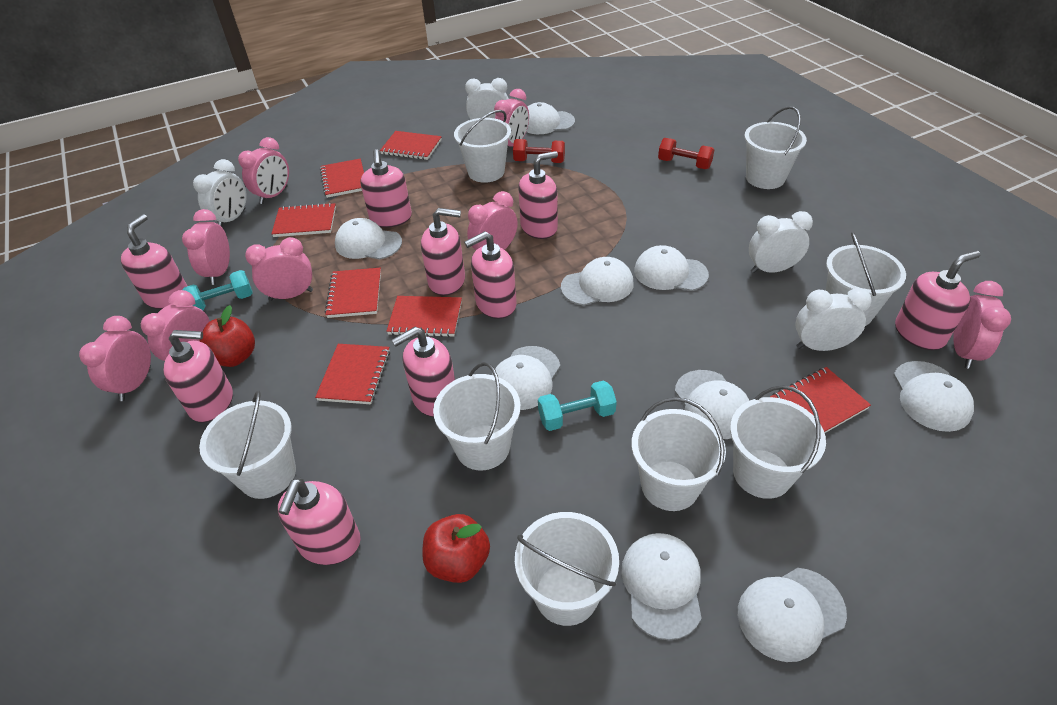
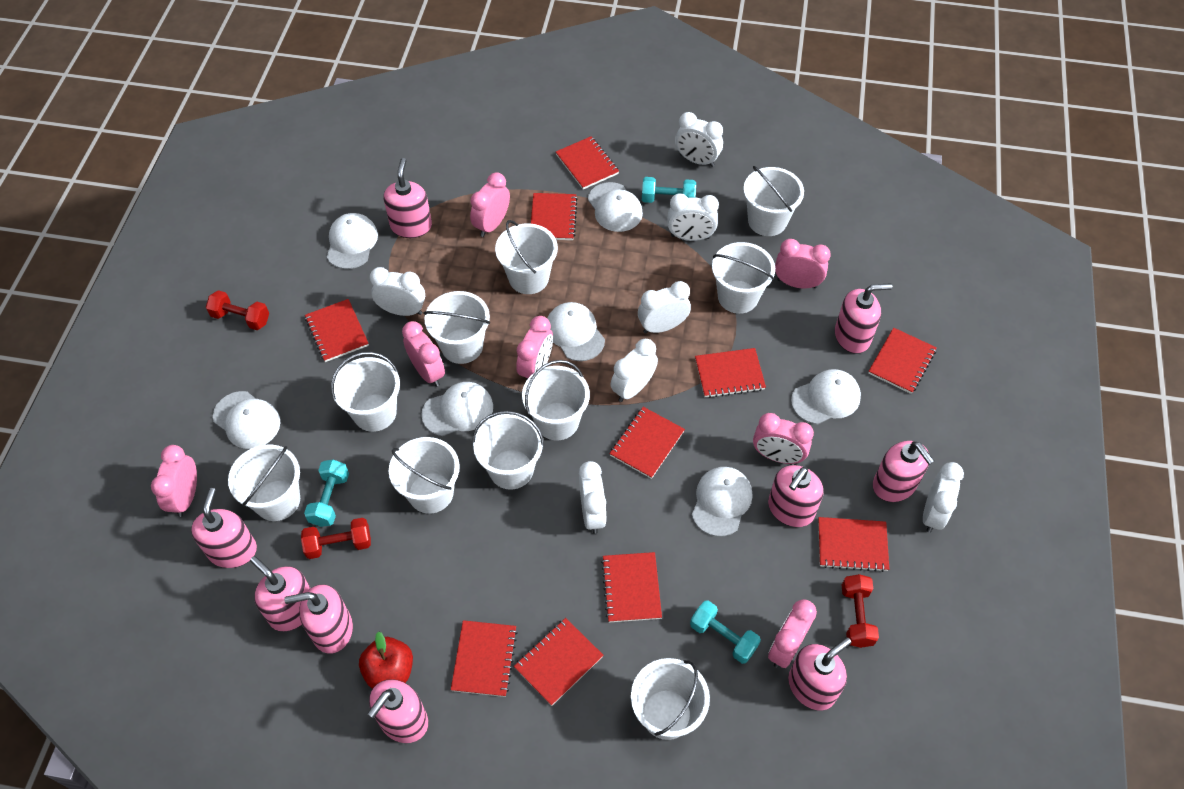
pink clock: [79,316,151,401] [141,290,210,361] [182,209,230,285] [238,137,289,204] [245,237,313,301] [467,191,518,250] [494,89,529,147] [953,281,1011,369] = 8 -> [151,445,197,517] [402,321,445,387] [470,172,510,237] [516,316,553,381] [753,413,814,464] [768,599,817,668] [775,239,831,288] = 7
red apple: [199,305,255,367] [422,514,490,583] = 2 -> [359,631,413,689] = 1
red dumbbell: [513,139,565,163] [658,138,715,169] = 2 -> [206,290,269,330] [301,518,371,559] [842,574,879,648] = 3
red notebook: [271,203,336,237] [315,344,390,404] [320,159,364,198] [325,268,381,318] [380,131,442,160] [387,296,462,337] [770,367,871,433] = 7 -> [305,299,369,362] [451,620,518,697] [514,618,603,706] [531,193,578,240] [556,136,619,189] [601,552,662,622] [609,407,685,479] [695,348,766,398] [818,517,889,572] [868,328,937,394] = 10
turquoise dumbbell: [182,270,253,310] [538,381,617,431] = 2 -> [304,460,349,527] [642,177,696,203] [690,600,761,664] = 3
white bucket: [199,391,296,499] [433,362,521,470] [454,110,511,183] [515,512,619,626] [632,397,726,511] [730,386,826,499] [744,106,807,189] [826,232,906,326] = 8 -> [228,445,300,521] [331,352,400,432] [389,437,460,514] [423,291,490,364] [472,411,544,490] [495,220,558,294] [522,360,590,440] [631,658,710,740] [712,242,775,314] [743,166,804,236] = 10
white cap: [335,218,402,260] [492,346,560,410] [526,102,575,134] [561,257,634,306] [621,533,702,640] [634,245,709,291] [675,370,749,439] [738,568,847,662] [894,361,974,432] = 9 -> [213,391,281,449] [327,213,378,269] [421,382,493,436] [547,302,605,361] [588,182,643,232] [692,467,752,537] [791,369,861,424] = 7
white clock: [193,159,247,227] [465,78,509,120] [749,211,813,273] [795,288,872,351] = 4 -> [370,267,425,316] [579,461,607,534] [610,339,658,402] [638,281,691,334] [667,193,719,241] [675,112,723,167] [923,462,964,533] = 7

